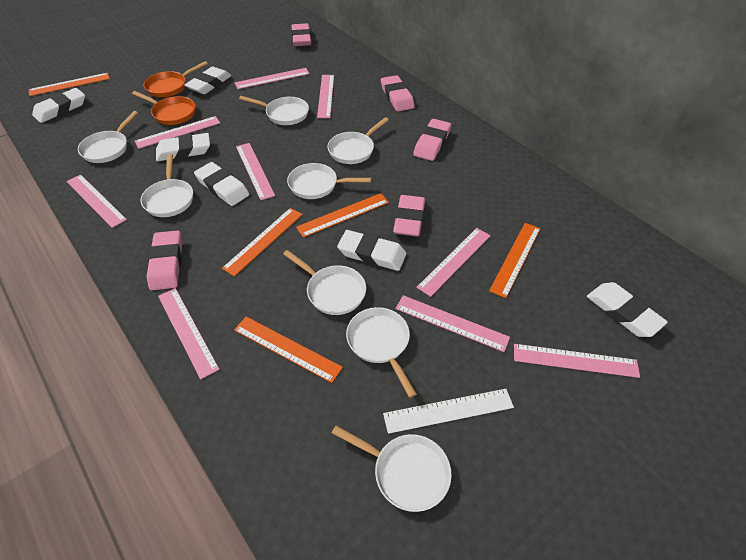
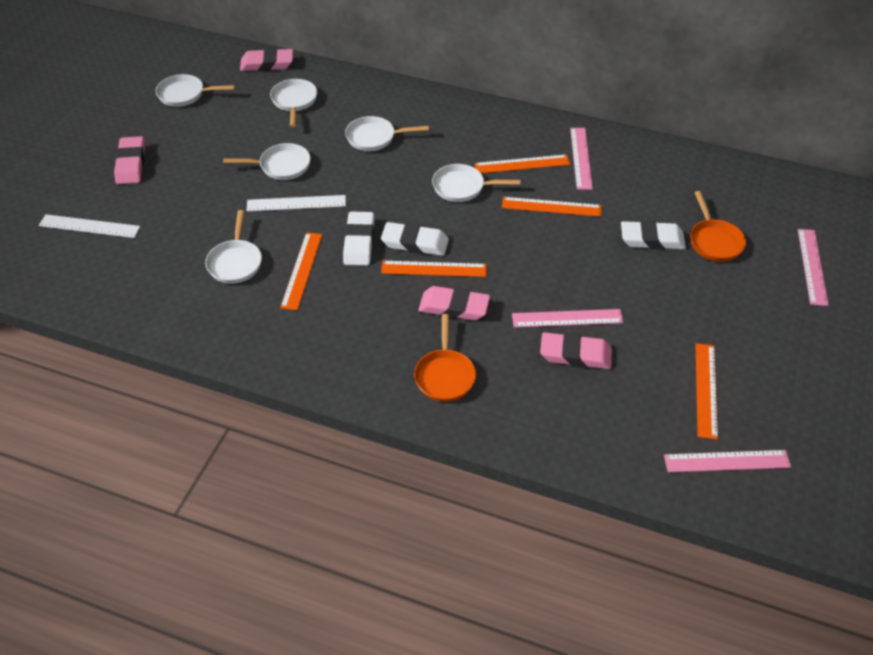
pink eraser: [147,230,182,290] [292,23,311,46] [381,75,415,111] [393,195,425,237] [413,119,451,161] = 5 -> [114,136,145,184] [240,48,293,71] [418,286,490,321] [540,332,612,369] = 4
pink ruler: [67,175,127,228] [135,116,220,149] [158,288,219,379] [235,68,310,89] [236,143,275,200] [317,75,334,118] [395,295,510,352] [416,228,490,297] [514,344,640,378] = 9 -> [512,309,623,327] [570,128,593,190] [664,450,791,472] [798,229,829,306] = 4
white eraser: [32,88,85,123] [156,133,210,161] [185,66,232,94] [194,162,249,206] [337,230,406,271] [587,282,668,337] = 6 -> [343,212,374,266] [381,222,449,256] [621,221,686,250] = 3
white pan: [78,111,138,163] [141,154,193,217] [239,96,309,125] [283,250,366,315] [287,163,371,199] [327,117,389,164] [332,426,452,512] [346,307,417,398] = 8 -> [156,74,235,107] [205,210,262,284] [223,143,311,180] [270,79,317,127] [345,116,429,151] [432,164,521,202] = 6
white ruler: [383,389,514,434] = 1 -> [39,214,140,238] [246,195,346,211] = 2

